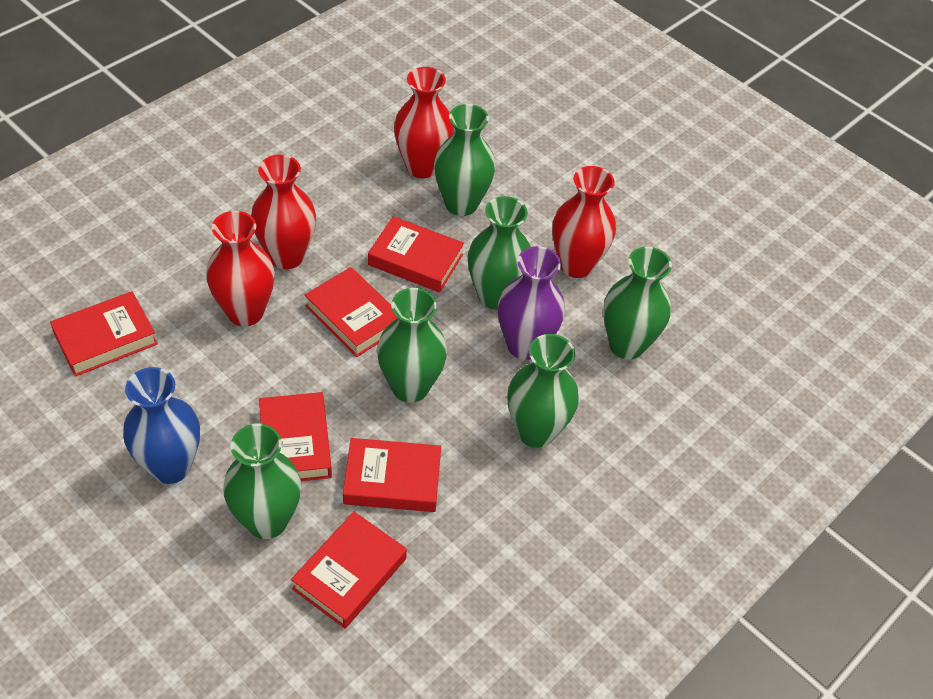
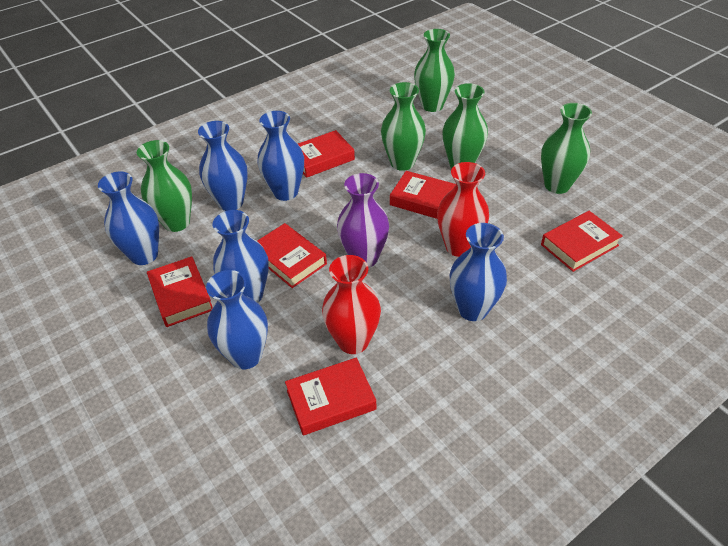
blue vase: [123,367,200,484] = 1 -> [98,172,159,265] [198,121,247,211] [206,270,268,369] [213,210,269,303] [257,111,304,201] [450,223,507,321] = 6
green vase: [223,424,301,539] [377,288,447,403] [434,104,496,216] [468,196,531,310] [507,334,579,448] [603,247,672,359] = 6 -> [137,140,192,232] [381,82,426,171] [414,29,455,112] [442,83,488,168] [541,103,592,194] = 5
red vase: [206,211,275,326] [251,155,316,269] [394,67,454,178] [552,166,616,278] = 4 -> [322,255,381,354] [437,162,489,257] = 2

